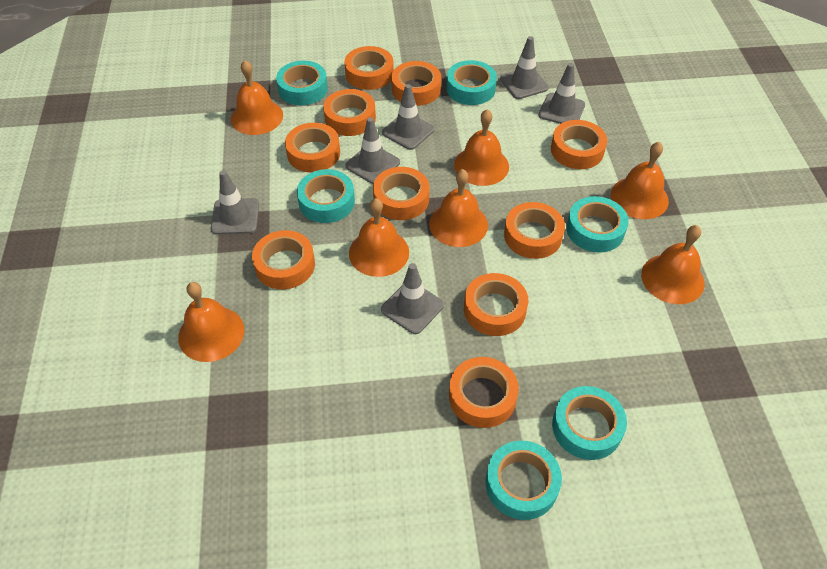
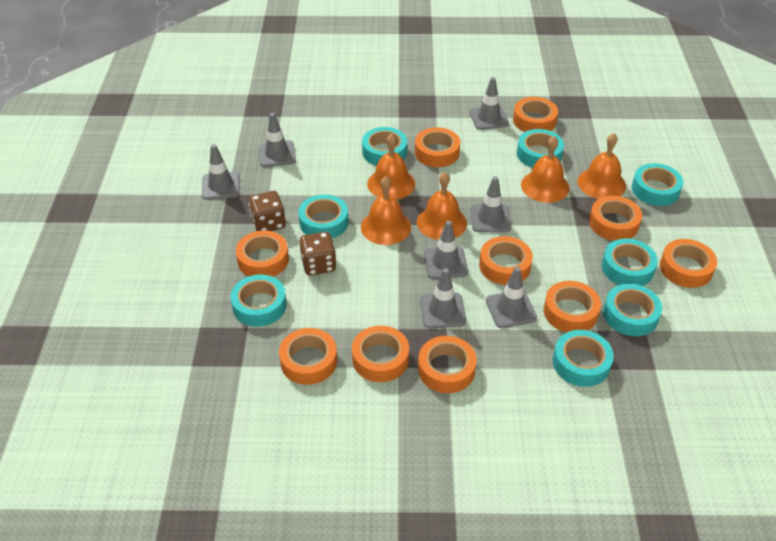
brown dice: none = 0 -> [249,191,286,231] [299,232,336,276] = 2
grey traffic cone: [211,170,259,235] [345,117,400,184] [381,263,444,334] [382,84,435,150] [500,36,549,99] [538,63,585,124] = 6 -> [202,144,240,200] [259,113,296,167] [420,268,466,328] [424,220,468,279] [469,77,509,130] [471,176,511,232] [486,267,537,328] = 7
orange bell: [178,282,244,362] [231,60,283,135] [349,198,409,277] [429,169,488,247] [454,109,509,186] [611,142,669,219] [641,225,705,304] = 7 -> [361,176,411,245] [367,133,415,200] [417,172,467,240] [521,136,569,203] [578,133,626,199] = 5
turquoise tape: [276,61,328,105] [297,169,355,223] [446,60,497,105] [485,441,562,520] [552,386,627,460] [566,196,629,253] = 6 -> [230,275,287,327] [298,194,349,238] [362,127,407,166] [517,129,564,168] [553,330,614,387] [602,238,658,286] [603,284,662,336] [632,163,684,206] = 8

